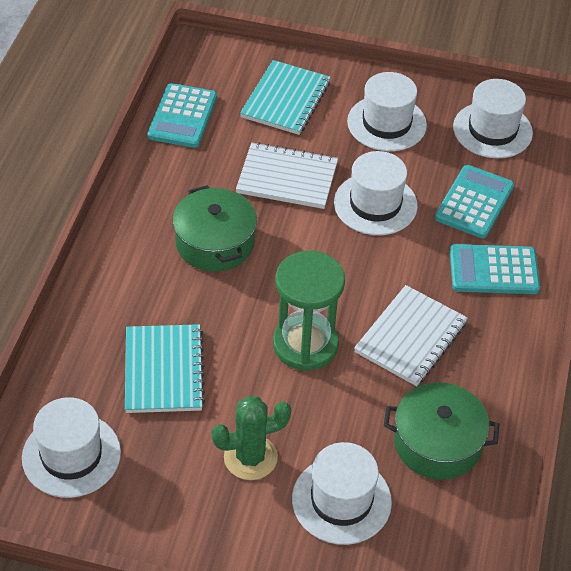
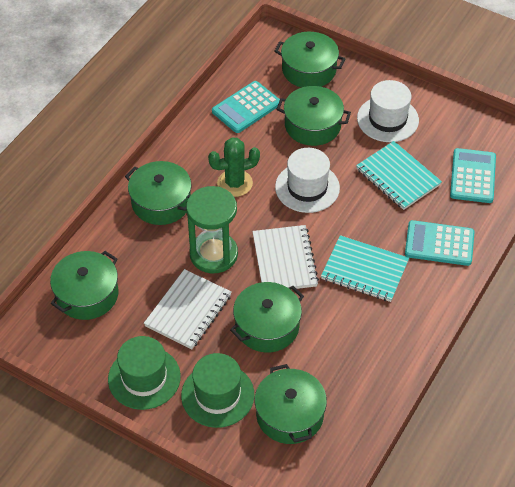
green hat: none = 0 -> [108,336,181,410] [181,353,254,428] = 2
green pot: [172,185,257,272] [384,382,499,480] = 2 -> [50,251,119,320] [125,161,192,225] [230,282,304,352] [254,364,327,444] [274,32,345,88] [277,86,351,146] = 6
white hat: [22,397,121,498] [292,442,392,545] [334,151,418,235] [347,72,427,151] [453,79,533,158] = 5 -> [275,148,340,213] [357,80,419,142] = 2

